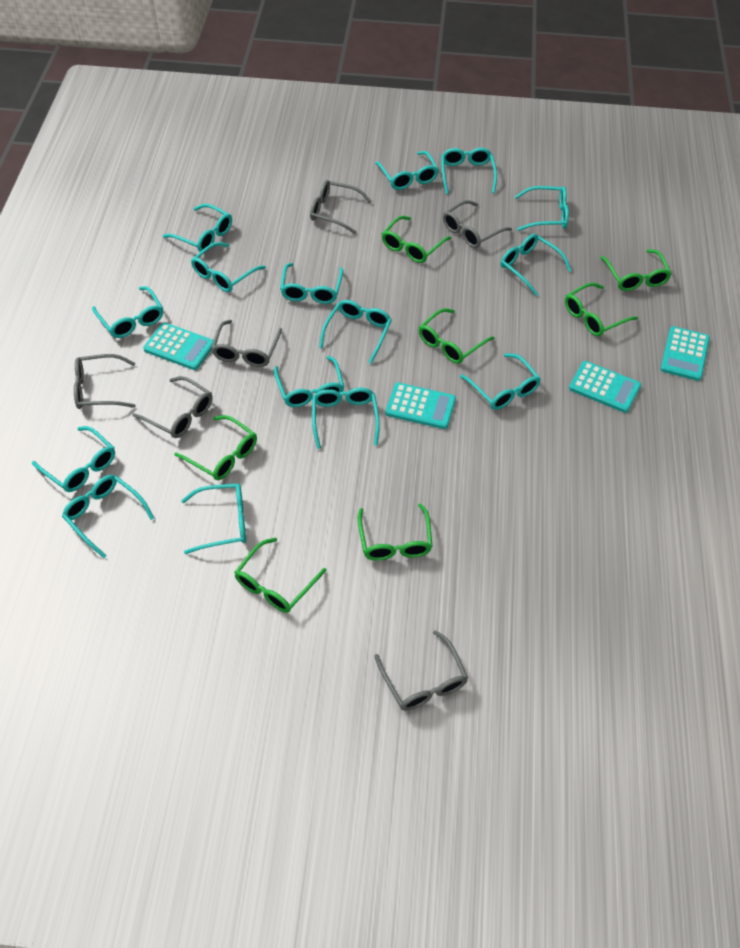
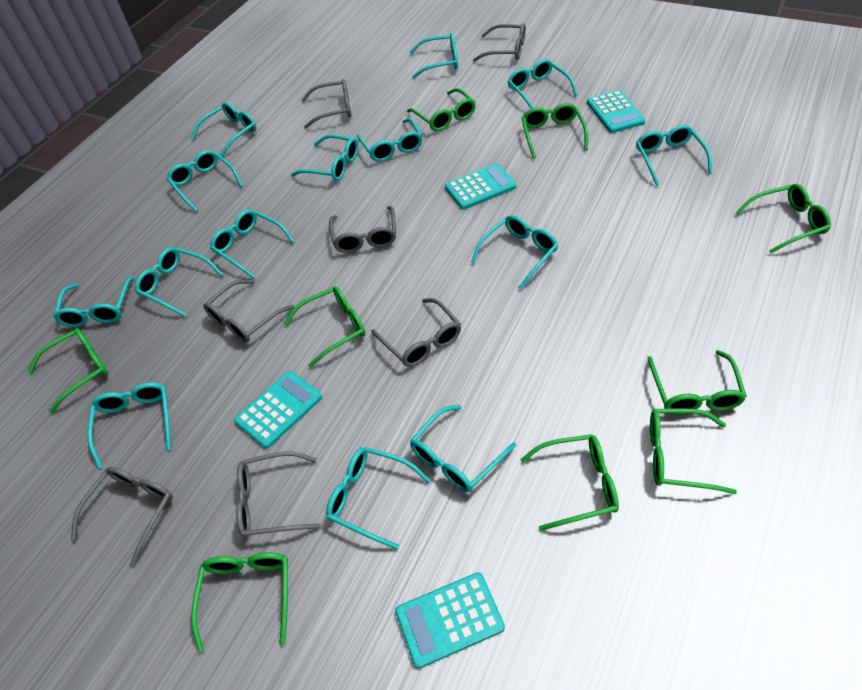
green glasses: [174,415,257,480] [234,537,326,613] [358,503,432,561] [382,216,451,263] [419,308,494,364] [565,282,638,336] [600,249,672,291] = 7 -> [28,328,108,413] [191,552,288,652] [284,286,366,368] [407,88,476,131] [520,434,619,531] [522,103,588,159] [647,350,747,414] [650,409,737,494] [736,184,831,253] = 9
grey glasses: [74,354,136,409] [132,376,213,438] [211,320,282,367] [310,180,372,234] [374,630,468,711] [443,200,512,248] = 6 -> [71,467,173,566] [204,279,294,342] [236,451,321,538] [302,79,351,129] [329,206,396,253] [371,298,461,367] [473,23,526,62] = 7
turquoise glasses: [32,426,115,492] [62,475,154,558] [92,286,163,338] [163,204,232,252] [181,483,246,554] [191,242,266,292] [274,356,344,407] [280,263,343,304] [312,388,380,449] [319,300,392,364] [375,151,439,190] [441,148,497,194] [460,353,541,410] [501,234,572,296] [515,186,569,231] = 15 -> [53,276,134,327] [88,383,171,468] [135,247,224,317] [167,150,243,212] [191,102,257,157] [210,210,295,278] [291,134,358,181] [326,447,431,550] [357,118,422,162] [410,33,458,78] [410,405,516,492] [471,215,558,289] [508,59,578,109] [636,125,712,186] = 14

